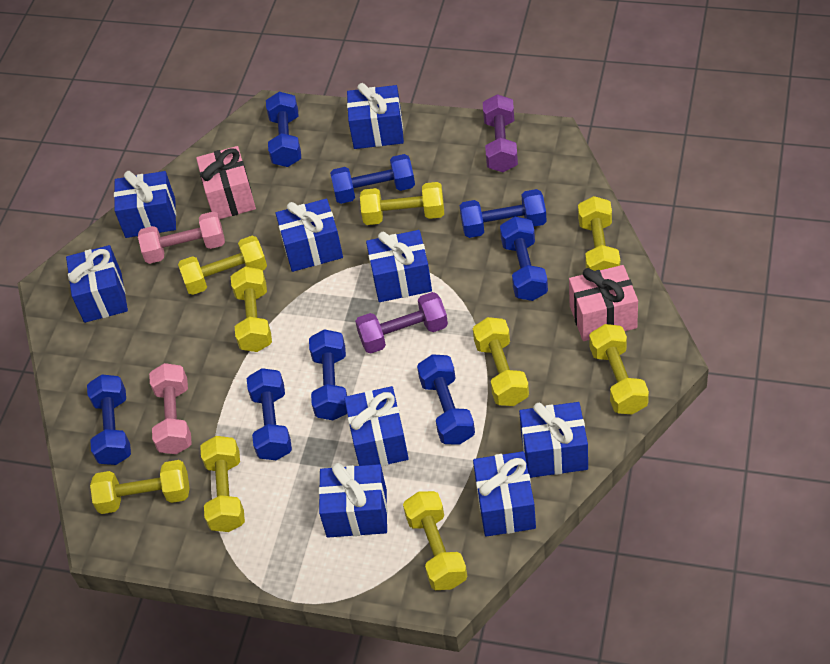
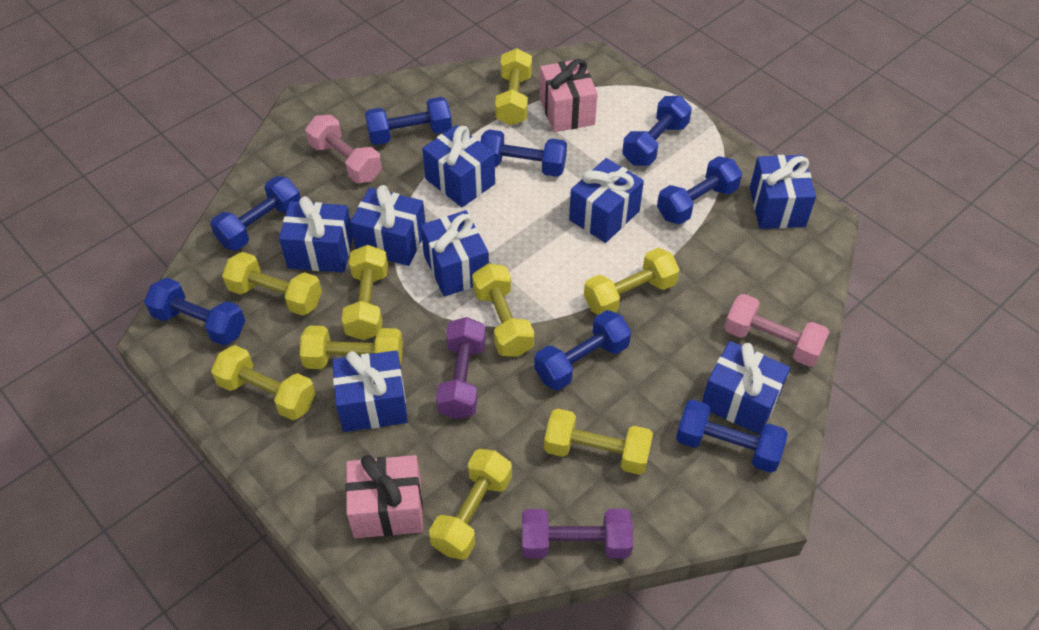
blue gift: [66,245,128,323] [114,171,176,238] [276,199,343,272] [319,463,388,537] [344,386,409,466] [347,83,404,149] [366,230,432,302] [473,451,536,537] [519,402,588,478] = 9 -> [279,196,353,273] [332,350,408,432] [350,185,426,266] [420,210,489,297] [422,125,495,207] [569,158,644,243] [702,341,790,435] [750,155,816,229] = 8

